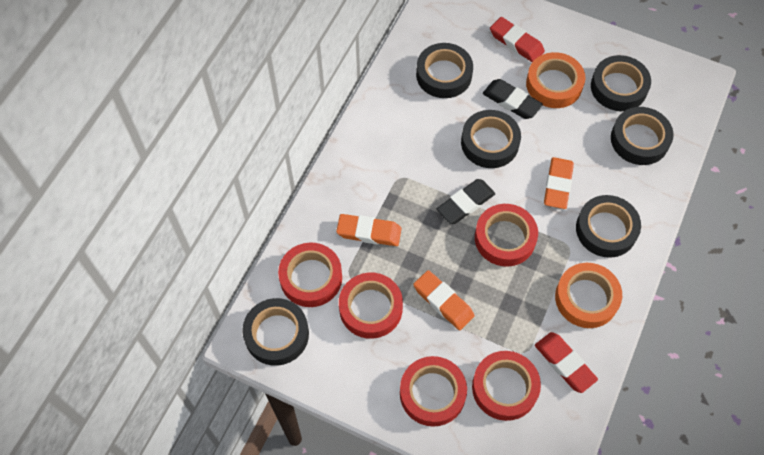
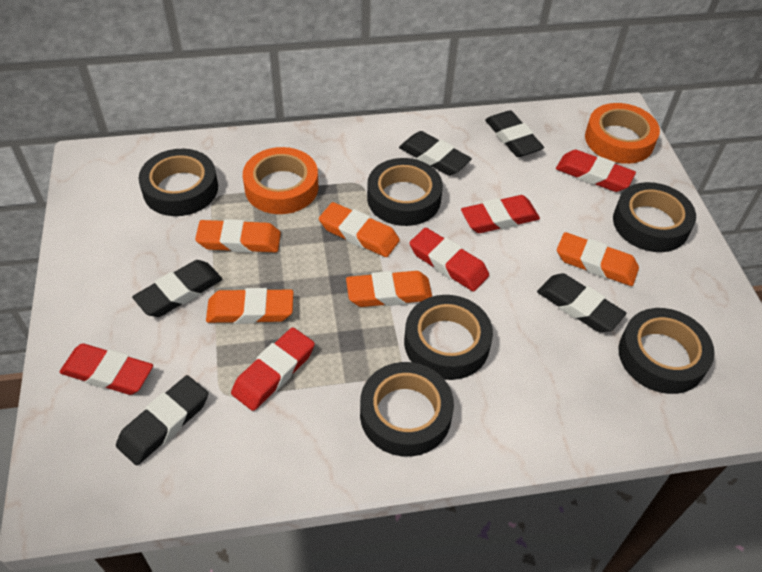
black eraser: [437,179,495,224] [483,79,543,119] = 2 -> [116,375,208,465] [132,260,223,317] [399,131,472,176] [485,110,544,157] [537,273,626,332] = 5
orange eraser: [336,214,402,246] [413,270,475,330] [544,157,574,209] = 3 -> [195,219,281,253] [206,288,293,324] [319,202,400,257] [346,271,432,307] [557,232,639,286] = 5
red eraser: [490,17,545,62] [535,332,598,393] = 2 -> [59,343,153,395] [231,327,315,411] [409,228,489,292] [461,195,540,233] [556,150,636,192] = 5
red tape: [278,242,342,307] [339,273,403,339] [400,356,467,426] [472,351,541,421] [475,204,538,267] = 5 -> none = 0

